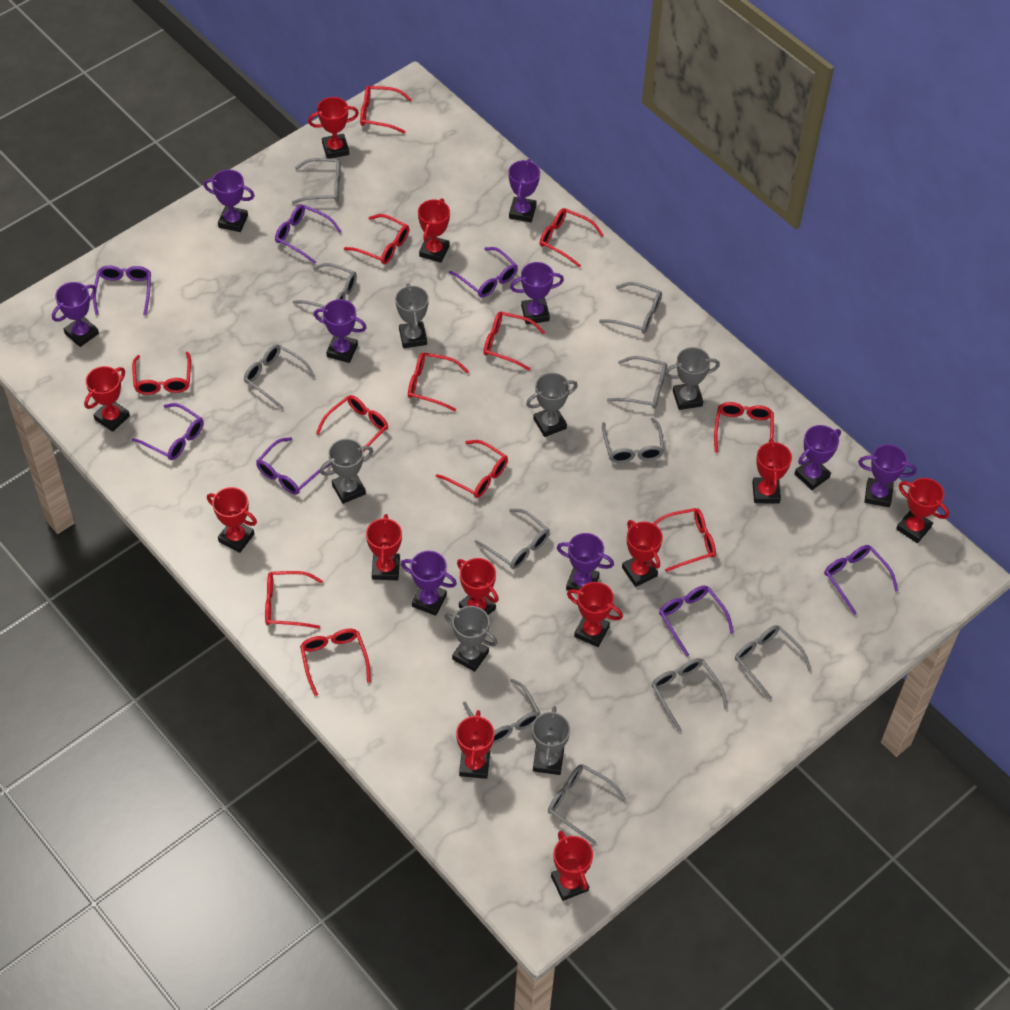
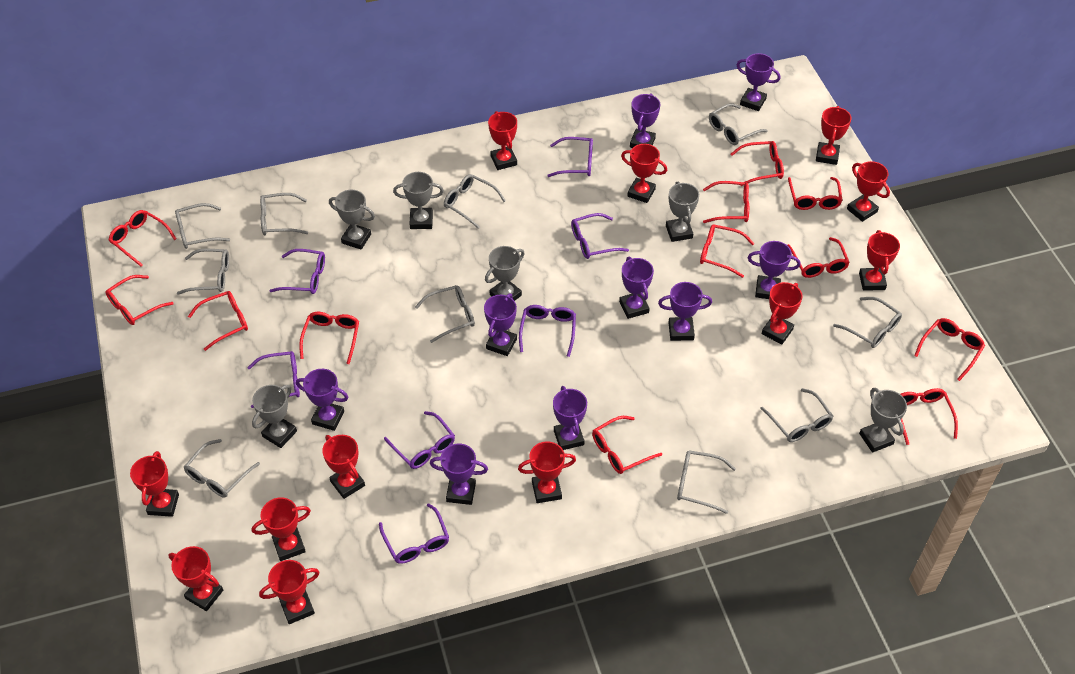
grey glasses: [244,344,316,409] [292,158,341,204] [293,263,357,308] [463,679,540,743] [475,509,550,569] [548,764,626,845] [599,282,662,334] [602,418,664,463] [607,356,667,409] [651,658,728,732] [735,625,812,700] = 11 -> [175,203,230,249] [177,249,229,295] [184,439,260,498] [260,193,308,235] [415,285,475,343] [444,174,506,229] [677,450,736,514] [709,103,768,145] [760,388,833,442] [833,297,902,348] = 10

